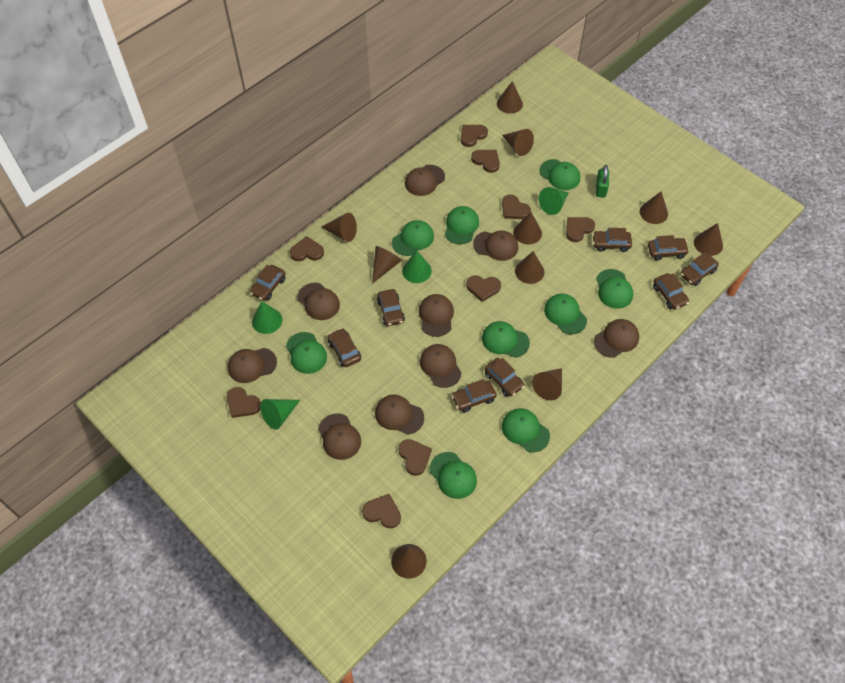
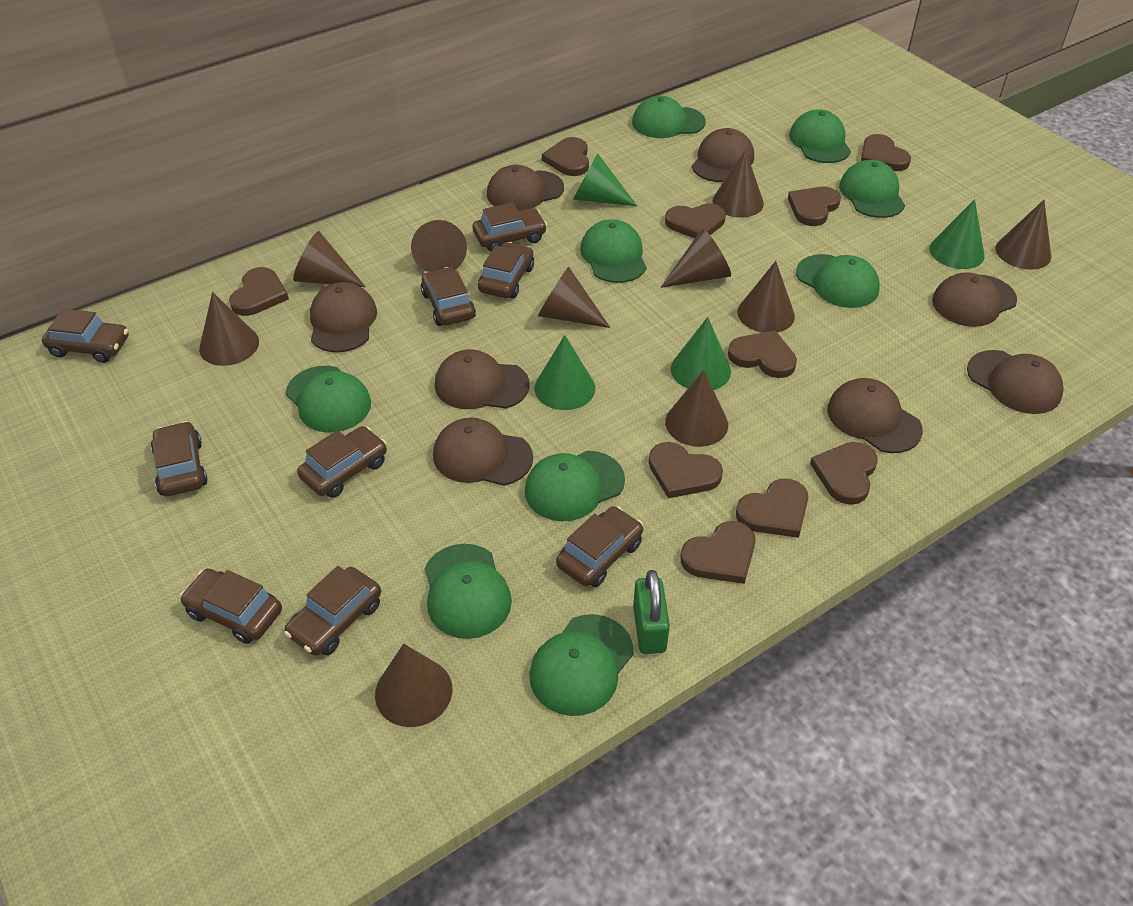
brown cap: [228,348,277,383] [297,283,340,320] [318,413,361,460] [375,395,424,435] [405,165,445,196] [419,294,454,337] [420,344,462,388] [473,231,518,261] [594,319,639,358] = 9 -> [310,282,377,353] [433,417,533,486] [435,349,530,409] [487,165,564,211] [692,128,754,182] [827,378,923,453] [932,272,1017,327] [967,350,1064,414] = 8
brown heart: [227,387,261,418] [290,236,324,261] [362,494,401,528] [398,439,432,476] [461,125,488,147] [466,275,501,302] [471,150,500,173] [502,194,531,219] [566,217,595,242] = 9 -> [229,267,289,316] [542,137,589,176] [649,442,723,498] [665,203,726,239] [681,521,756,584] [728,331,797,378] [736,478,808,538] [788,187,841,226] [810,442,878,505] [861,134,911,171] = 10

